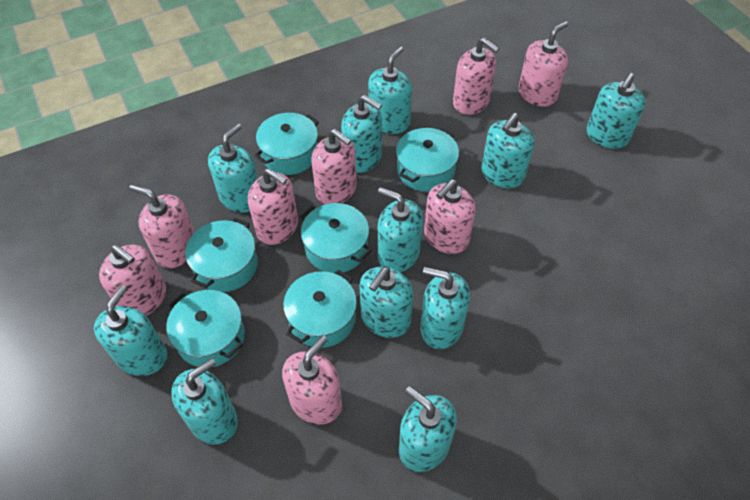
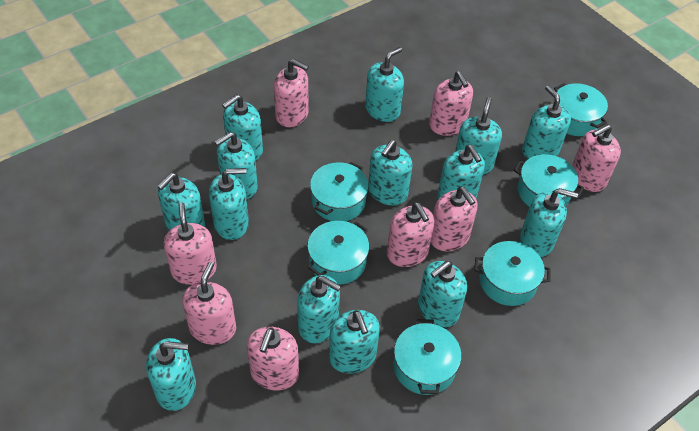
turquoise soap dispenser: [94,285,167,376] [171,358,238,444] [208,123,258,212] [341,95,382,173] [359,267,413,338] [368,46,412,134] [378,187,423,272] [399,386,457,472] [420,267,470,349] [481,113,534,188] [587,73,646,149] = 11 -> [146,338,196,411] [157,173,205,231] [209,168,249,240] [215,132,258,199] [222,94,263,161] [297,275,341,343] [329,310,380,374] [365,47,404,122] [368,140,412,205] [418,261,467,327] [437,145,485,199] [455,97,502,175] [520,188,578,257] [522,85,571,159] = 14

